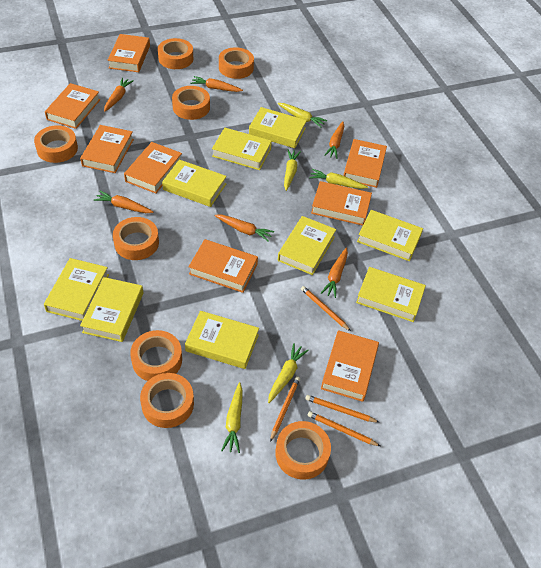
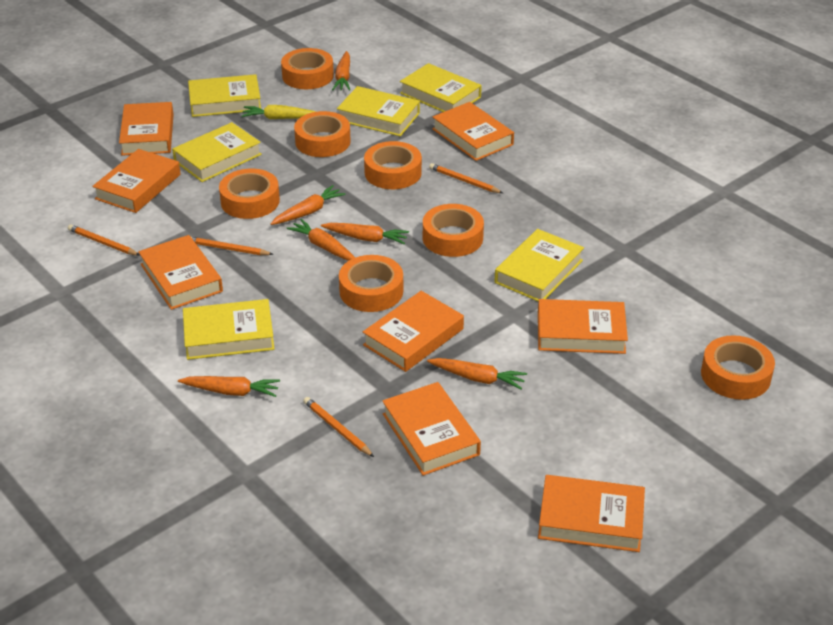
orange tape: [34,125,78,163] [113,217,159,260] [130,330,182,381] [140,373,194,428] [158,38,193,69] [172,86,210,120] [219,47,254,79] [275,421,331,480] = 8 -> [219,169,280,219] [281,48,334,89] [294,111,351,157] [339,255,403,312] [364,141,422,189] [423,204,484,257] [701,335,775,400] = 7
yellow book: [44,258,109,321] [80,277,143,342] [162,159,227,207] [185,311,259,369] [212,128,272,170] [249,107,307,148] [278,216,336,275] [356,267,426,322] [357,210,423,261] = 9 -> [172,122,262,182] [183,299,275,360] [188,74,261,117] [337,86,420,136] [400,63,482,112] [494,229,584,302] = 6
yellow carrot: [221,382,243,453] [268,343,309,403] [278,103,327,128] [284,150,301,191] [309,169,368,189] = 5 -> [242,105,316,119] = 1

